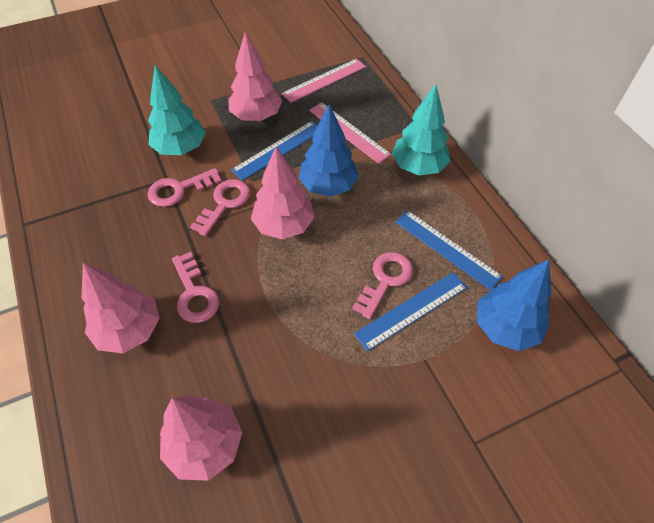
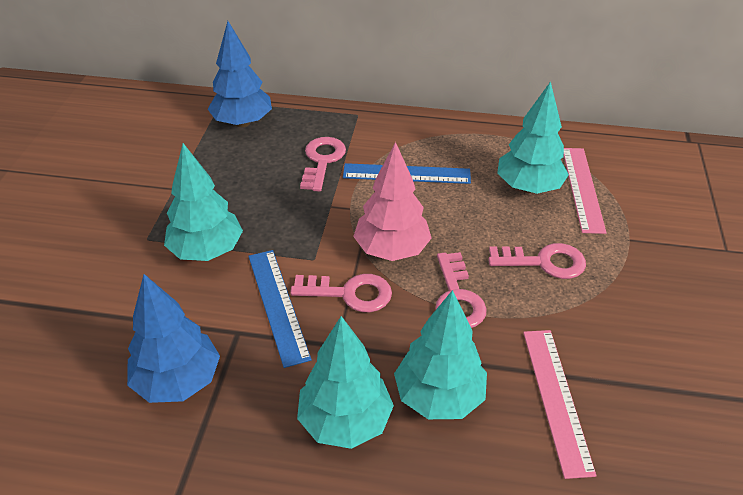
blue ruler: [231,121,317,181] [354,272,467,351] [395,210,503,290] = 3 -> [248,250,312,368] [343,163,471,184] = 2
pink tree: [81,262,160,353] [160,395,242,481] [228,32,282,121] [251,147,315,240] = 4 -> [353,142,432,261] = 1
turquoise tree: [148,65,206,155] [392,84,450,175] = 2 -> [164,143,243,261] [297,316,394,449] [394,290,487,419] [497,81,569,194] = 4

